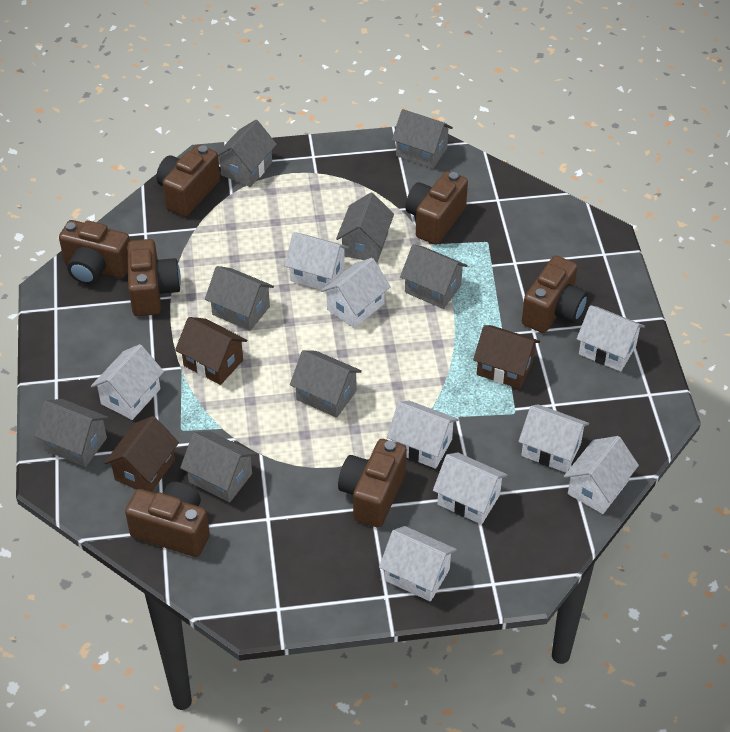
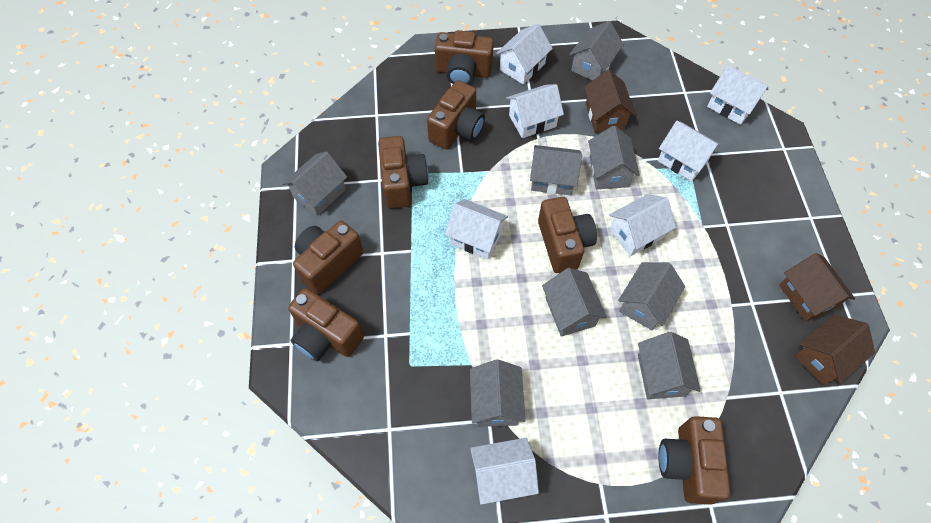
white house: [91,344,164,420] [285,232,349,290] [320,258,391,328] [379,526,457,601] [387,400,459,469] [433,452,508,524] [518,404,589,473] [564,436,639,514] [577,305,645,372] = 9 -> [445,199,508,259] [470,438,539,505] [496,24,553,85] [506,84,564,138] [609,194,676,256] [658,121,721,182] [707,65,768,125] = 7

